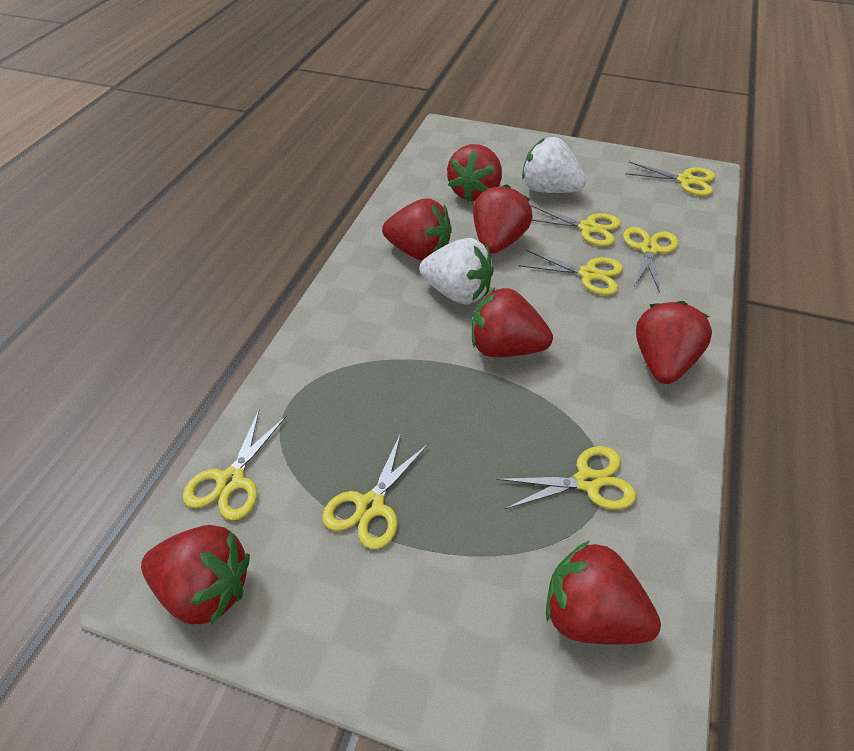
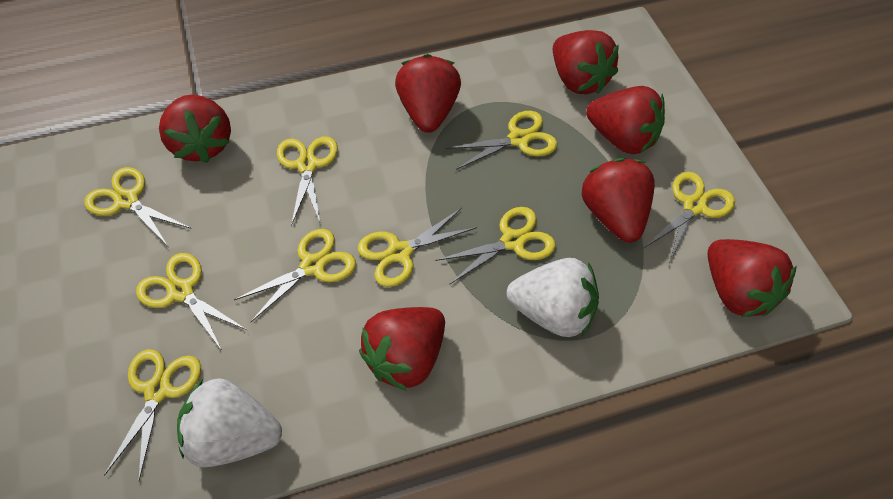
yellow scissors: [183,410,287,521] [322,433,429,549] [496,446,636,510] [519,250,623,295] [530,205,621,246] [623,227,678,293] [625,162,715,196] = 7 -> [84,167,190,246] [104,349,201,482] [136,253,247,349] [234,229,356,322] [277,136,338,226] [358,208,477,287] [435,207,556,285] [446,111,557,170] [644,172,735,264] = 9

